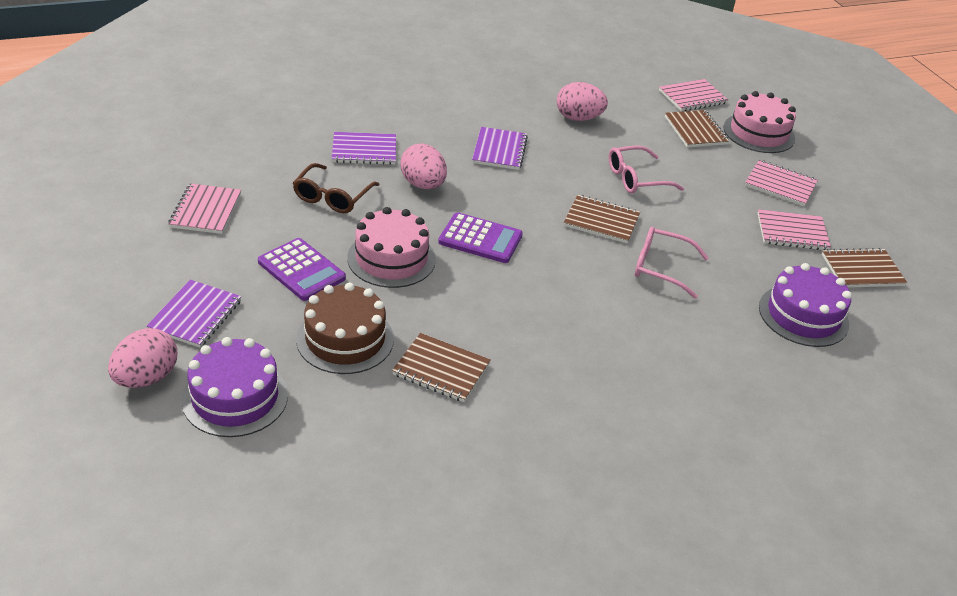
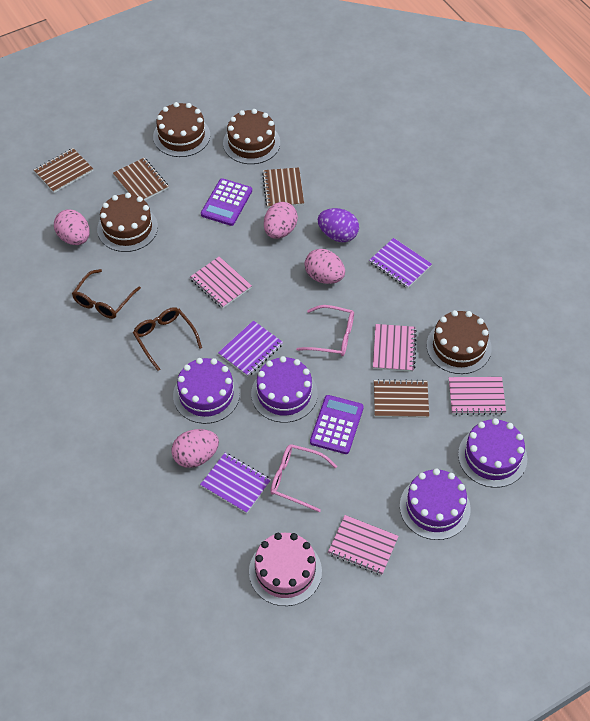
brown cake: [296,283,394,374] = 1 -> [97,193,158,252] [153,102,210,157] [223,109,280,164] [427,310,492,374] = 4
brown glasses: [293,163,380,213] = 1 -> [72,269,141,319] [133,307,202,371] = 2
pink cake: [347,207,436,288] [723,91,796,153] = 2 -> [249,533,322,606] = 1
pink egg: [108,328,177,388] [401,143,447,189] [557,82,608,121] = 3 -> [54,209,90,245] [171,429,219,468] [264,202,298,239] [305,249,345,284] = 4
purple cake: [182,337,288,437] [759,263,852,347] = 2 -> [173,358,240,424] [251,356,318,423] [400,468,471,540] [458,418,527,488] = 4
purple egg: none = 0 -> [318,208,359,242] = 1

